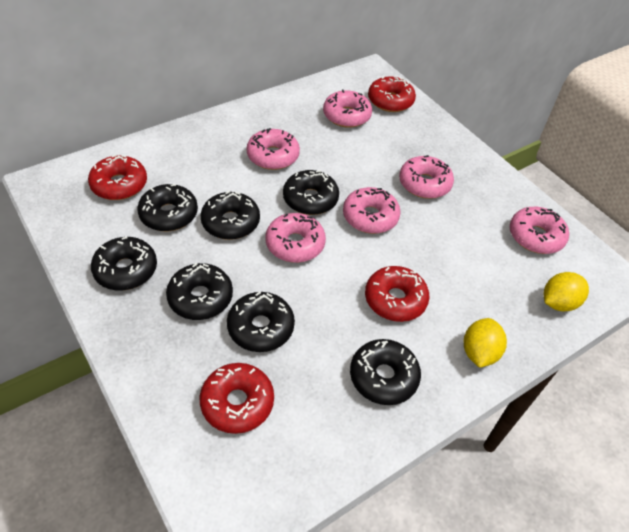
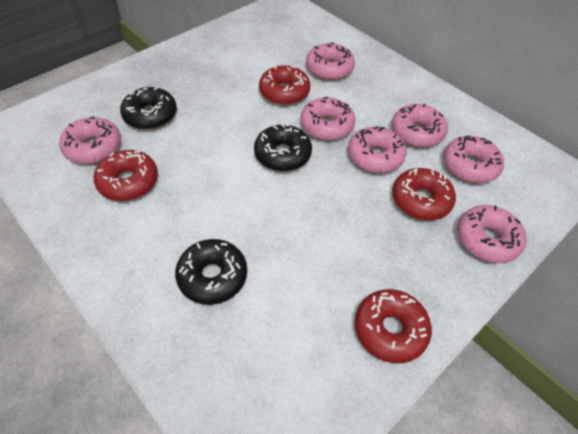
black donut: [91,236,157,290] [137,184,198,231] [166,263,233,320] [201,191,260,240] [227,291,295,352] [283,170,339,215] [350,339,421,405] = 7 -> [120,87,177,130] [175,239,247,305] [254,123,312,171] = 3
pink donut: [246,128,300,170] [265,213,326,263] [323,90,372,128] [343,187,401,234] [399,155,454,199] [509,207,569,254] = 6 -> [59,116,121,164] [300,97,355,141] [306,42,355,80] [348,126,406,173] [392,103,448,147] [443,136,504,183] [457,205,527,263] = 7
yellow lemon: [464,318,507,368] [544,272,589,311] = 2 -> none = 0

